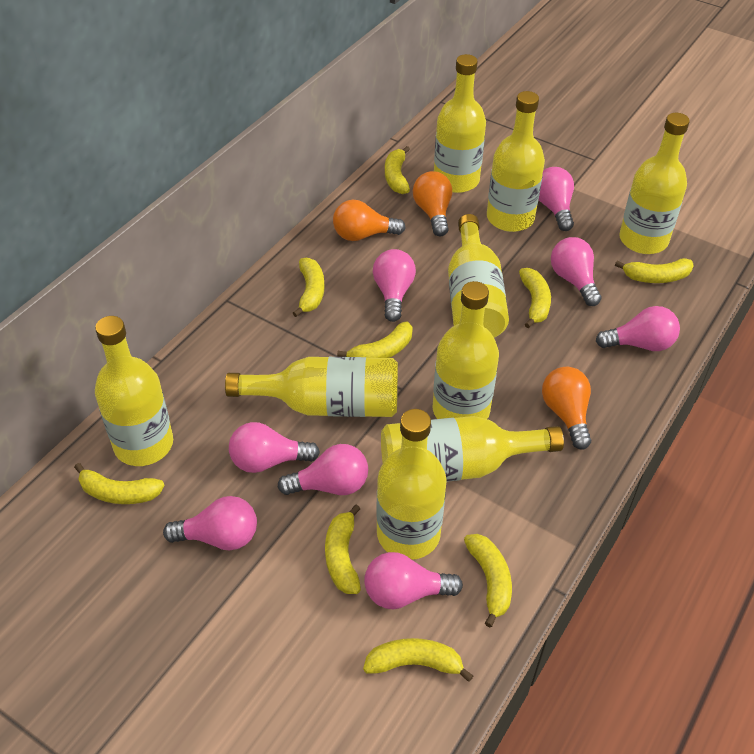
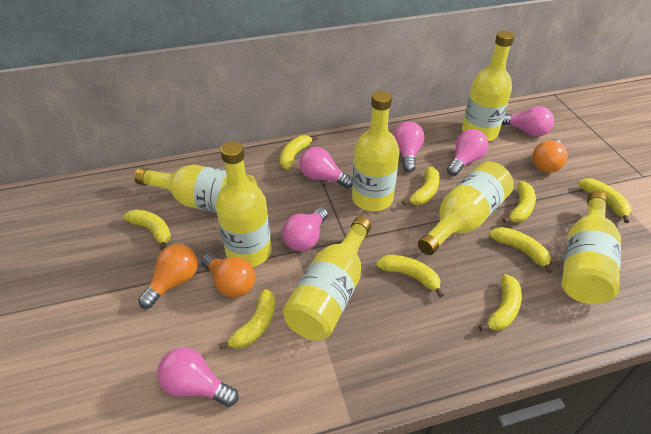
pink light bulb: [163,496,257,550] [229,422,320,473] [278,444,368,495] [364,552,463,609] [373,249,416,322] [539,167,574,231] [551,237,602,306] [596,306,680,351] = 8 -> [157,347,239,407] [282,207,328,251] [299,147,353,189] [393,122,424,172] [447,129,489,176] [502,106,554,137] = 6
yellow bottle: [95,316,173,466] [225,357,398,417] [376,409,447,560] [381,416,564,482] [433,281,499,419] [434,54,486,193] [448,214,509,338] [487,91,545,232] [619,113,690,254] = 9 -> [134,165,257,213] [216,141,272,267] [283,217,371,340] [352,91,400,211] [418,161,514,255] [462,31,514,141] [561,191,621,304] = 7

